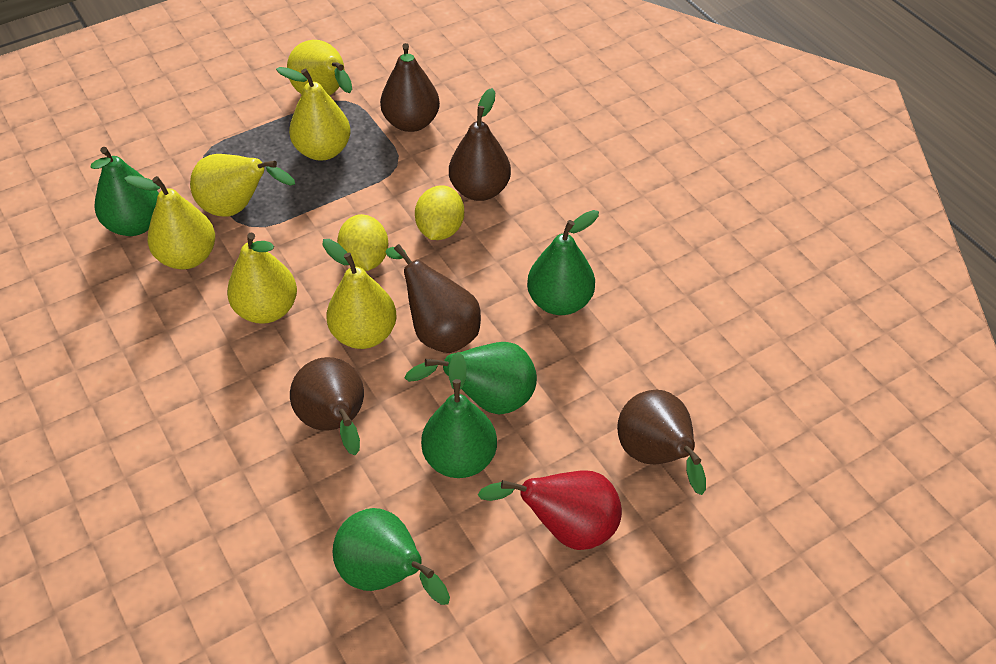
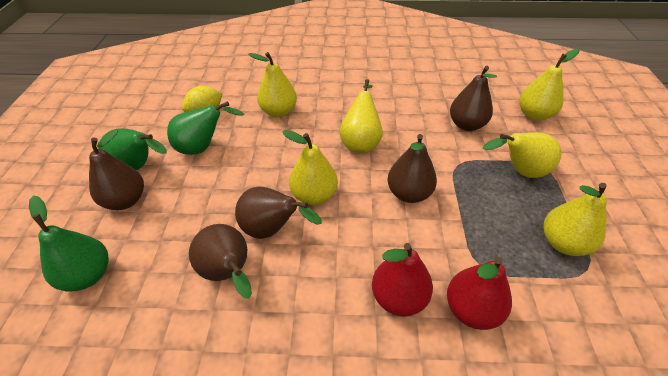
green pear: [91,147,159,236] [332,508,450,605] [405,342,537,414] [421,352,497,478] [527,210,599,315] = 5 -> [29,195,109,291] [98,128,167,170] [167,101,244,155] = 3
red pear: [478,471,622,550] = 1 -> [372,243,433,317] [447,257,512,330] = 2
yellow lemon: [337,214,389,271] [415,185,464,240] = 2 -> [182,86,223,112] = 1

